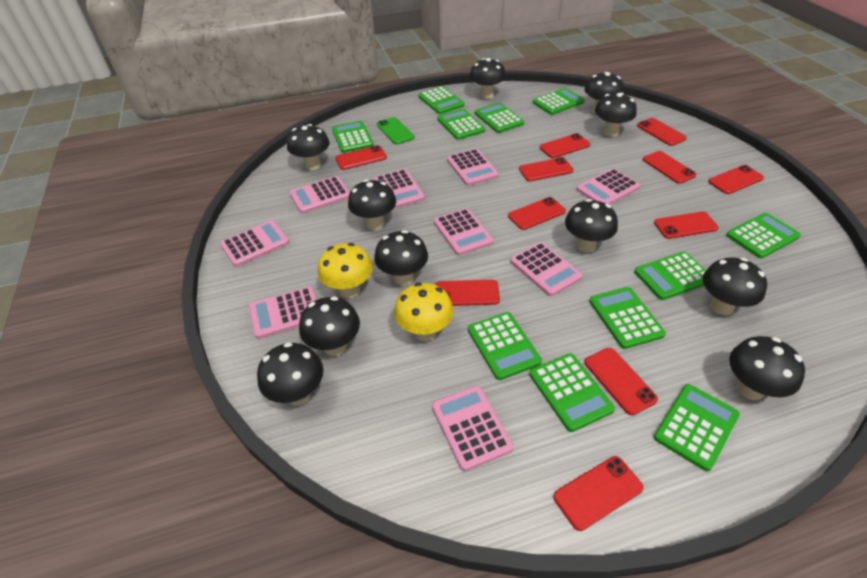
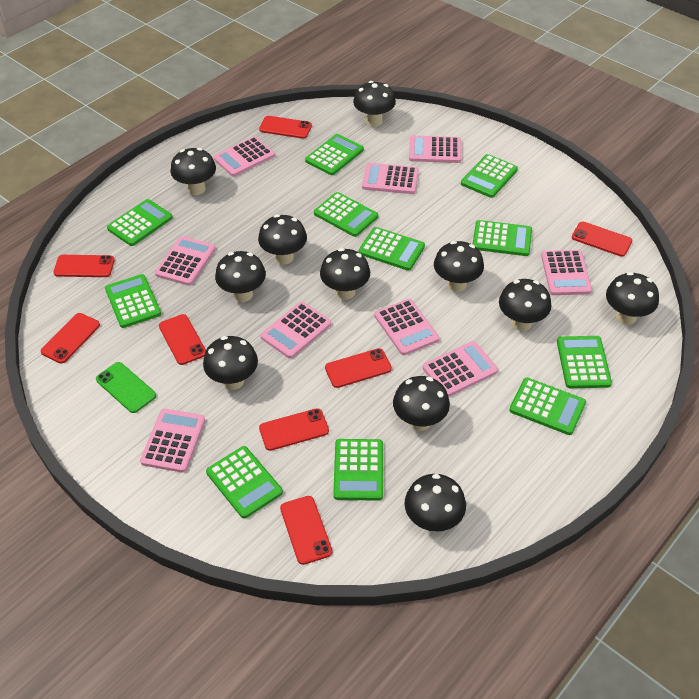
red phone: [335,145,387,170] [435,280,500,306] [508,197,566,230] [519,157,573,181] [540,133,590,158] [553,456,644,531] [584,348,658,415] [637,118,687,146] [643,151,696,184] [654,211,719,239] [708,165,764,194] = 11 -> [41,313,100,363] [53,255,115,277] [159,314,206,365] [259,116,312,139] [259,408,329,451] [280,496,332,565] [325,348,392,388] [572,222,632,257] = 8
yellow mushroom: [318,243,373,298] [394,282,454,341] = 2 -> none = 0

